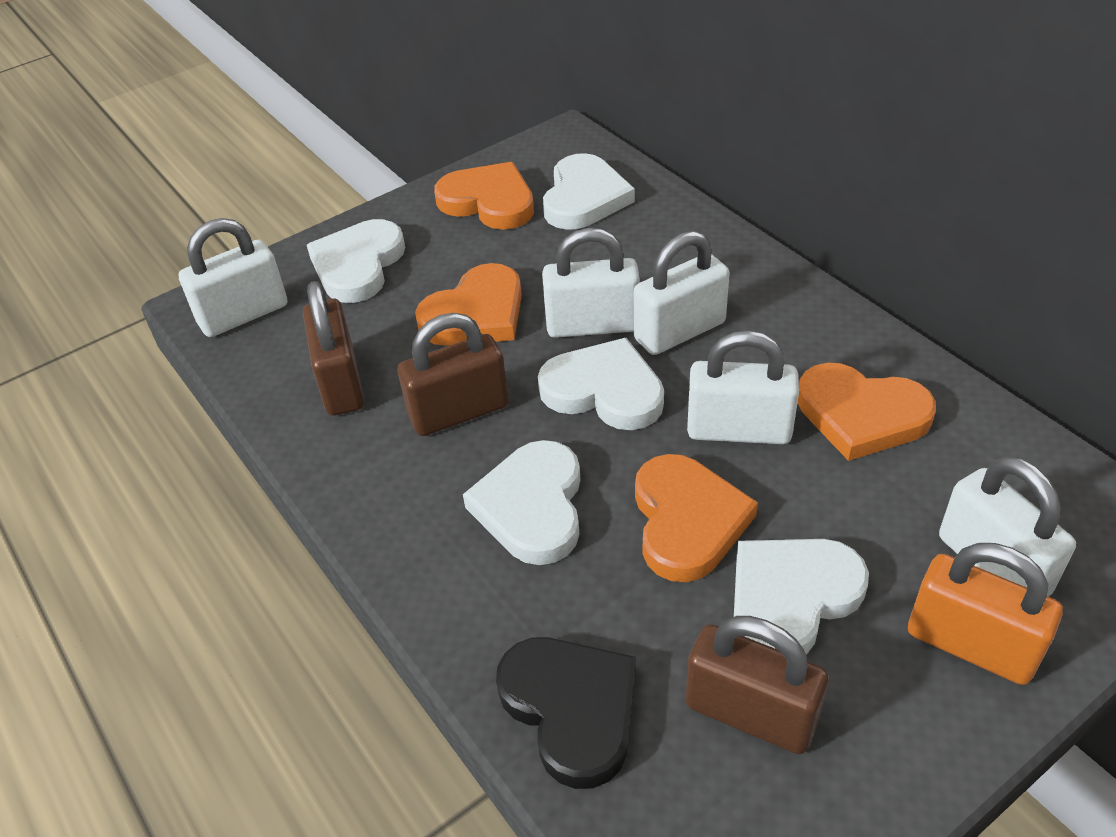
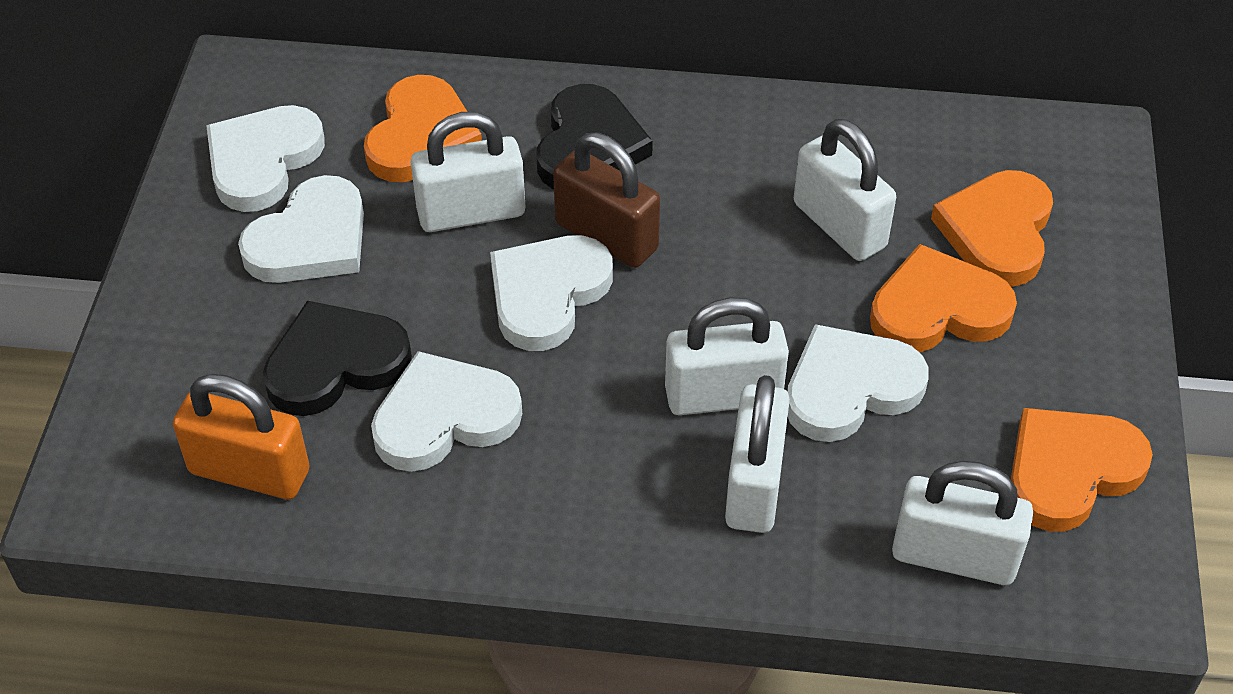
black heart: [496,637,636,789] = 1 -> [263,301,412,416] [537,84,653,189] = 2
brown padlock: [303,281,364,416] [398,313,509,436] [686,616,829,754] = 3 -> [553,133,660,268] = 1

